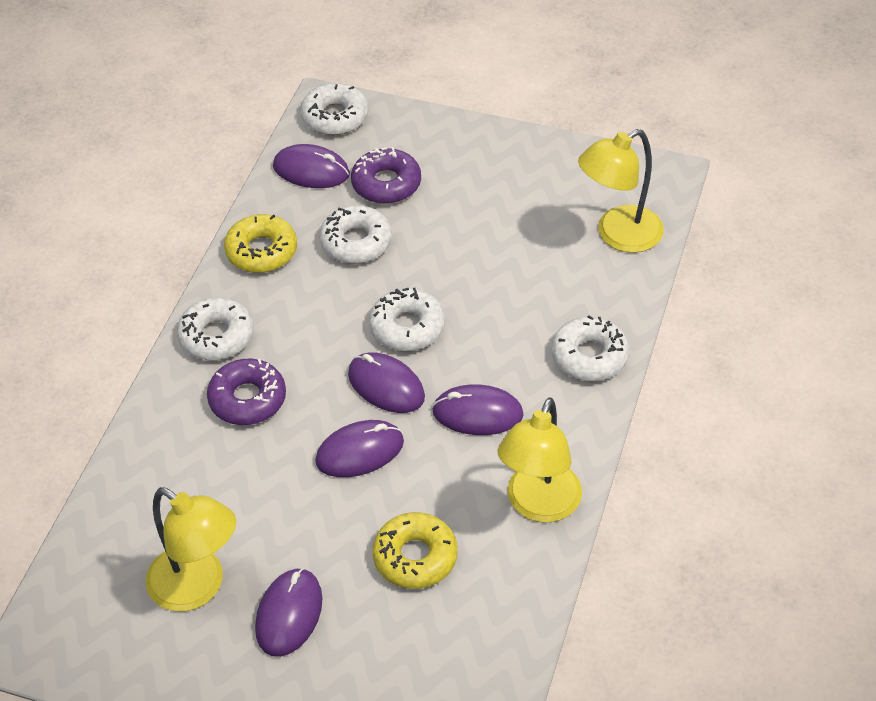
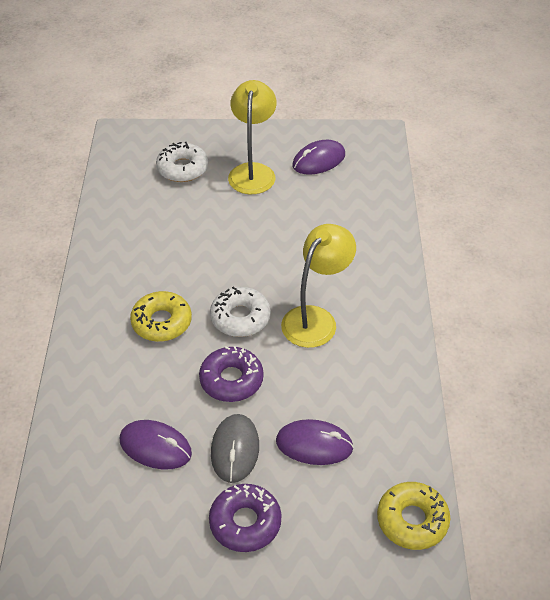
grey mouse: none = 0 -> [211,414,259,483] = 1
purple mouse: [255,568,322,657] [273,144,350,188] [315,420,404,477] [348,353,425,413] [432,385,524,435] = 5 -> [120,420,192,469] [276,419,354,465] [293,140,345,175] = 3
white donut: [177,297,254,361] [301,83,368,135] [319,205,392,264] [369,288,445,351] [552,315,629,381] = 5 -> [156,142,208,182] [210,287,271,337] = 2
yellow lamp: [145,487,236,612] [498,398,582,522] [578,129,664,253] = 3 -> [228,80,277,194] [281,224,356,348] = 2

